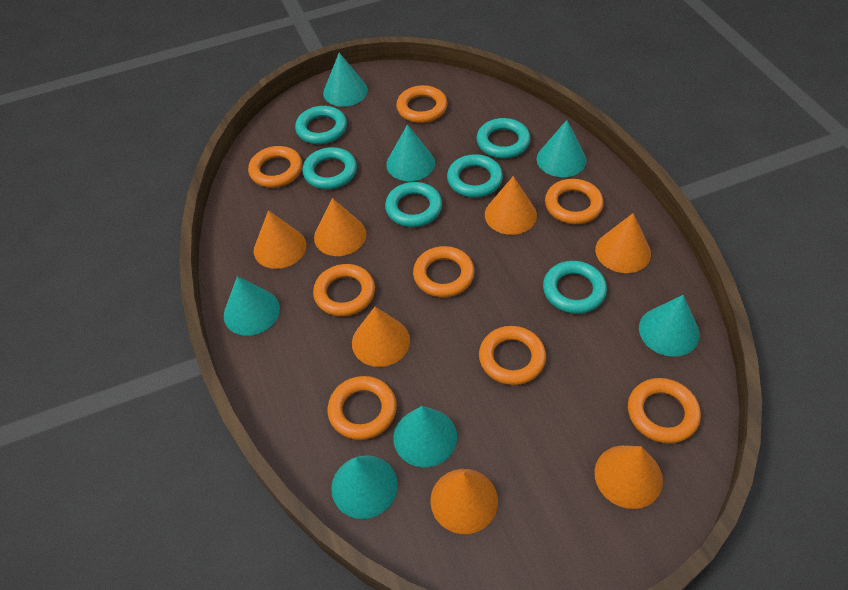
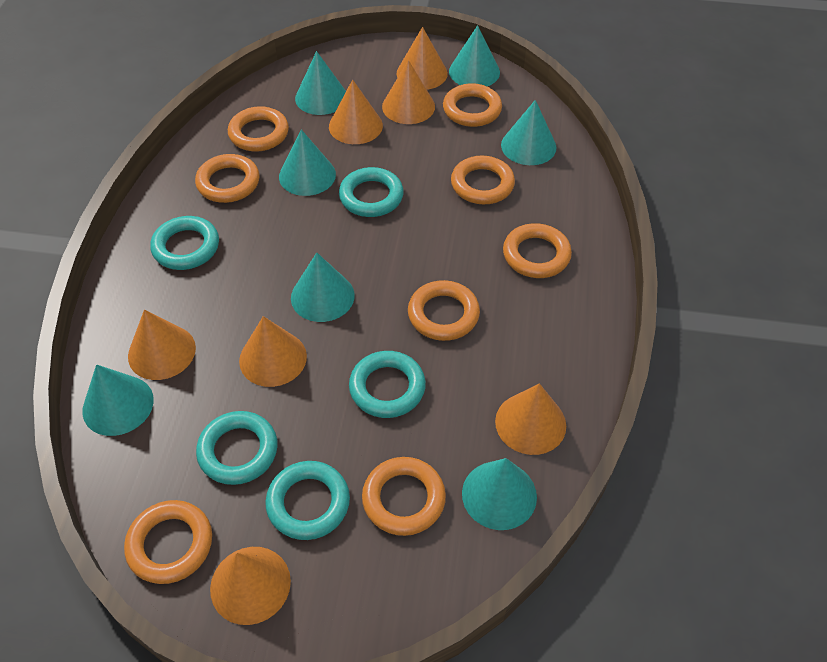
turquoise ring: [295,106,347,144] [302,147,357,189] [385,182,442,227] [447,154,503,198] [477,118,530,158] [543,261,607,314] = 6 -> [150,216,219,270] [196,411,278,485] [265,461,350,540] [339,167,404,217] [349,351,426,418] = 5

